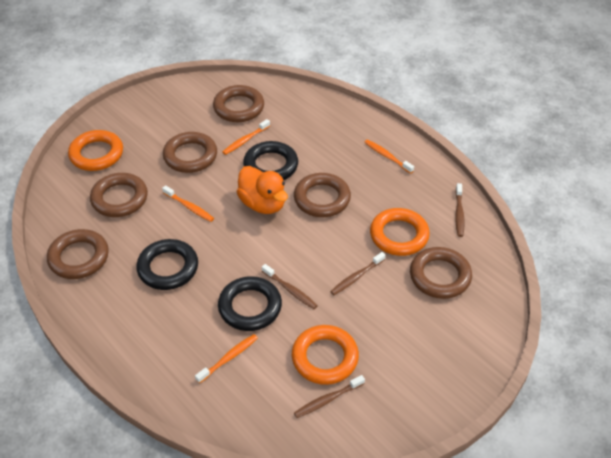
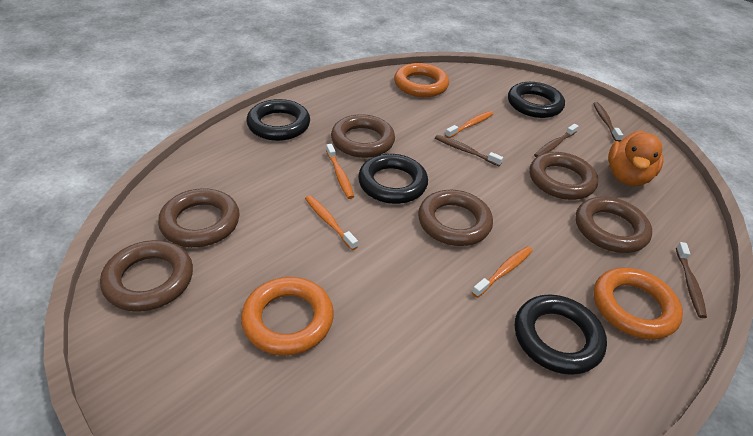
black ring: [136,239,198,290] [218,276,282,331] [243,141,298,180] = 3 -> [247,99,310,141] [358,154,428,204] [508,82,565,118] [515,294,607,375] = 4

